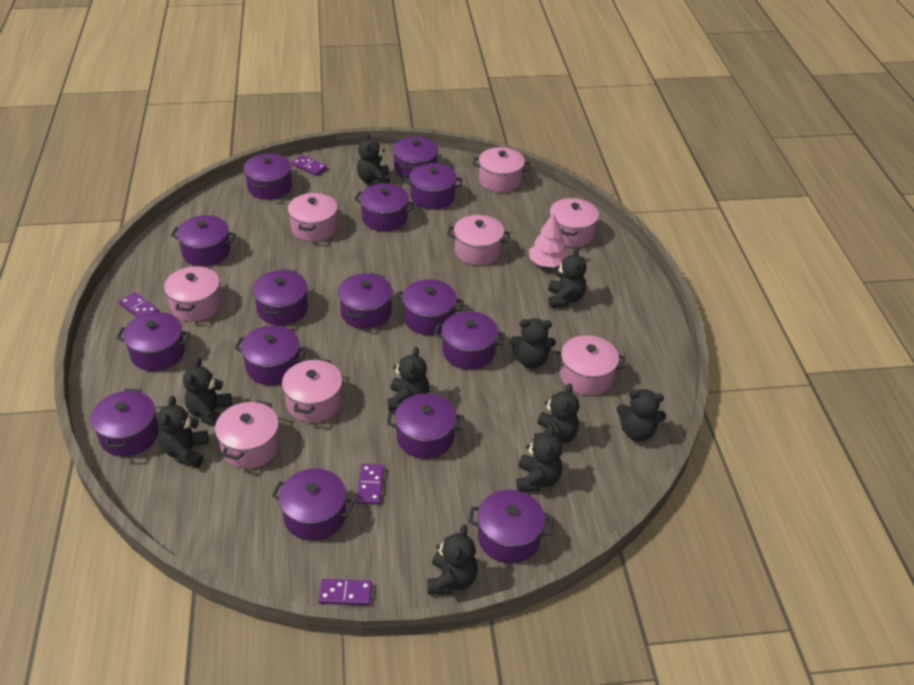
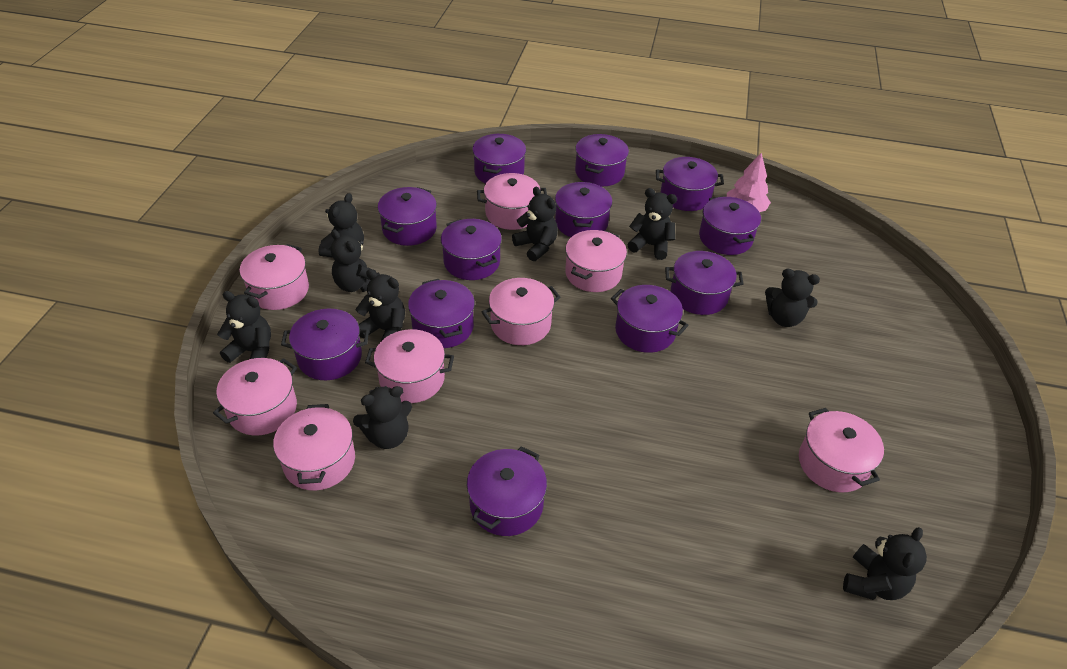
black teddy bear: [157,396,209,468] [183,357,232,426] [357,133,390,185] [387,347,429,411] [427,525,478,595] [510,318,556,369] [516,425,562,492] [534,383,579,444] [548,247,587,308] [617,389,666,442] = 10 -> [217,291,271,363] [319,193,364,258] [331,229,380,292] [353,386,412,449] [356,269,405,341] [512,187,558,261] [627,188,677,260] [765,268,820,327] [843,527,927,600] = 9
purple domino: [119,292,159,317] [292,155,327,176] [318,579,372,606] [356,464,384,505] = 4 -> none = 0
purple pot: [91,389,159,457] [116,312,190,371] [171,215,236,266] [234,325,307,385] [244,153,292,200] [252,269,308,326] [271,469,355,541] [338,273,393,329] [354,183,415,232] [387,393,464,459] [392,136,439,180] [395,279,464,335] [403,163,462,210] [434,311,505,370] [468,490,553,563] = 15 -> [281,309,369,380] [378,187,437,246] [408,279,475,348] [441,219,502,280] [467,446,547,536] [472,134,526,184] [555,182,612,237] [575,134,629,187] [611,285,688,353] [656,157,724,211] [665,251,744,315] [699,196,761,255] = 12

